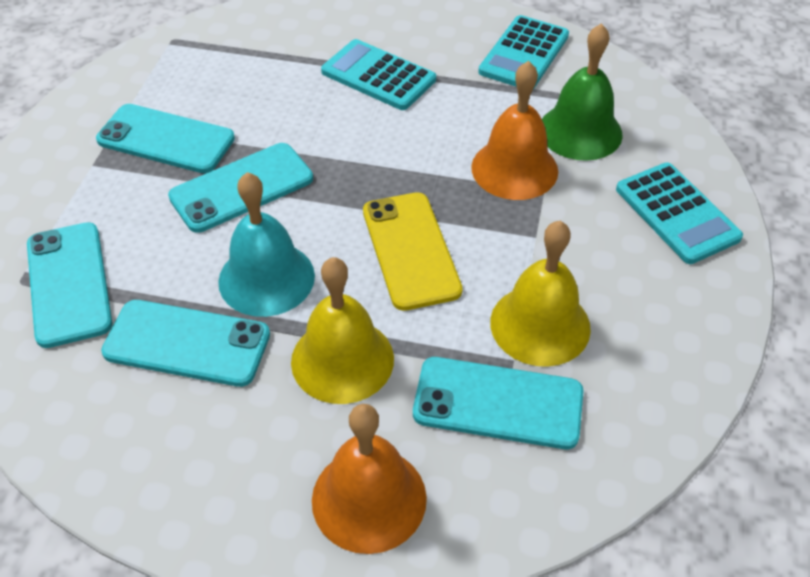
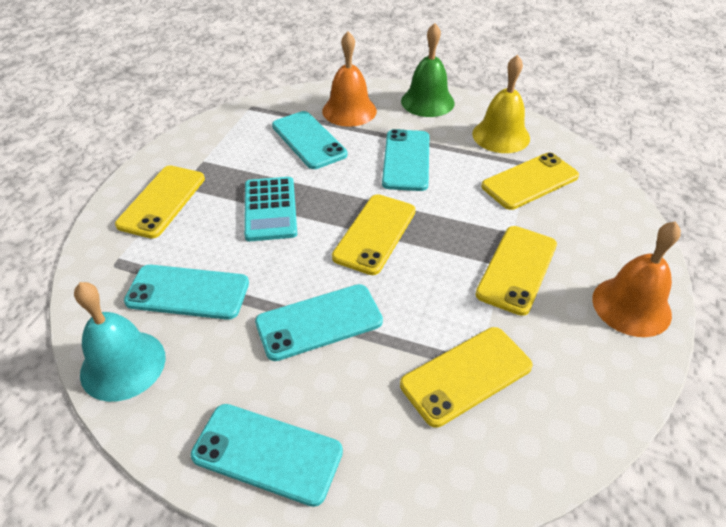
turquoise calculator: [321,39,436,110] [478,15,569,88] [616,163,743,264] = 3 -> [244,177,297,241] = 1
yellow bell: [291,257,394,404] [490,221,591,367] = 2 -> [472,54,530,153] = 1
yellow phone: [363,192,463,311] = 1 -> [115,166,205,238] [332,194,416,275] [400,327,533,428] [475,226,557,316] [481,152,579,210] = 5

